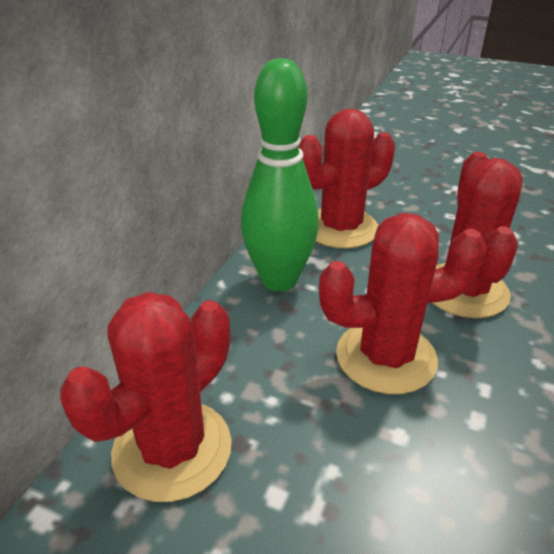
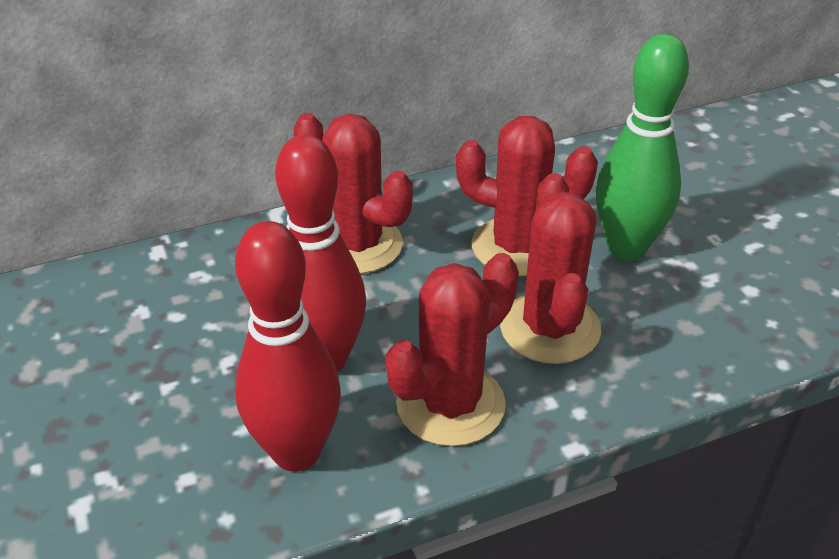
red bowling pin: none = 0 -> [235,221,341,472] [275,135,366,372] = 2

